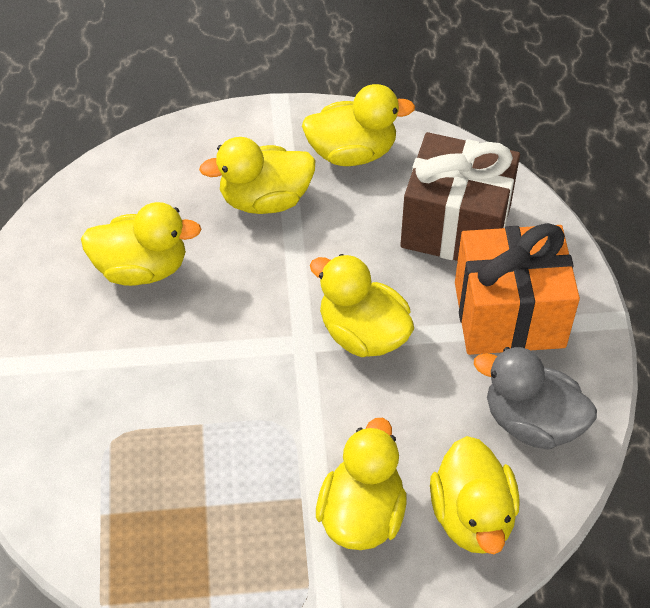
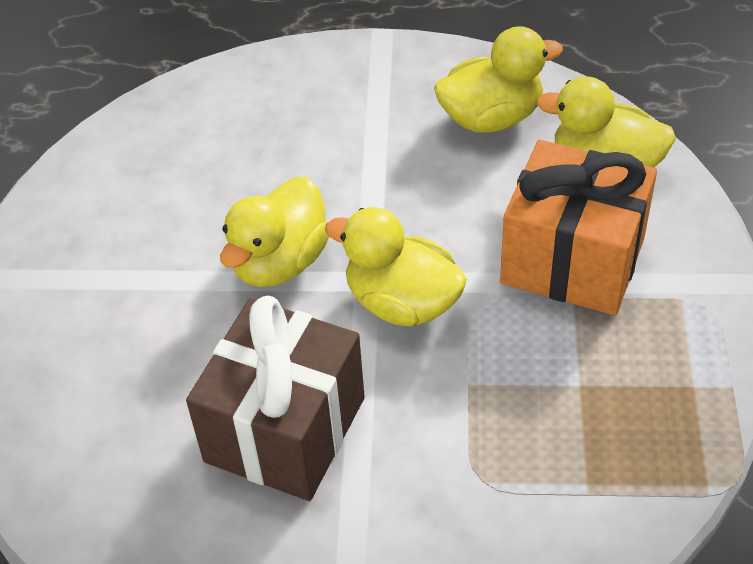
grey duck: [474,347,597,450] = 1 -> none = 0
yellow duck: [81,202,202,286] [199,137,315,214] [302,84,415,166] [310,254,414,357] [316,418,407,550] [430,436,520,554] = 6 -> [220,177,329,287] [325,207,467,326] [434,26,563,132] [536,76,676,168] = 4

